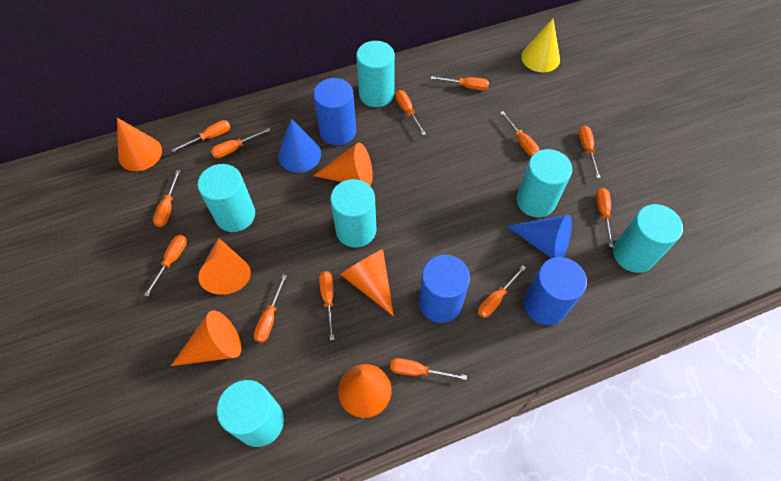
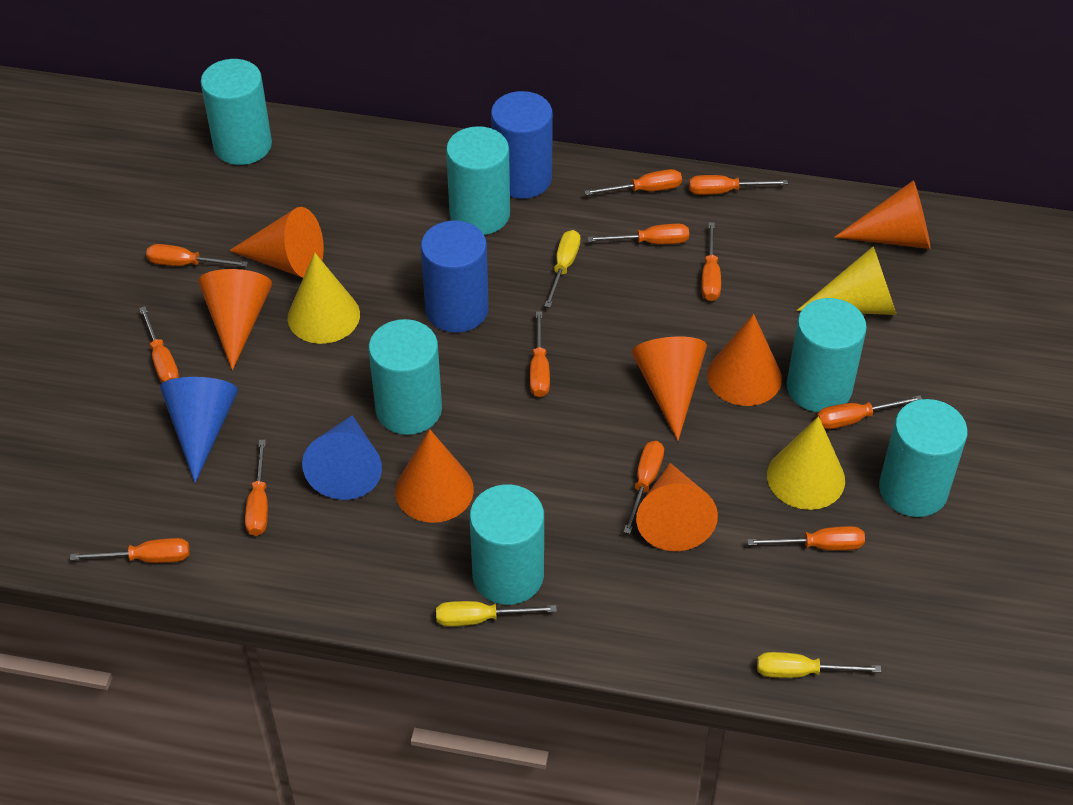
blue cylinder: [313,78,356,145] [419,255,470,323] [524,257,587,325] = 3 -> [421,221,489,333] [491,91,553,199] = 2
orange cone: [117,118,162,171] [171,311,241,366] [198,238,251,295] [313,143,373,186] [338,364,392,418] [340,249,394,316] = 6 -> [198,269,272,371] [229,207,324,278] [395,429,474,523] [632,336,707,441] [636,463,718,551] [707,314,782,406] [834,180,930,249] = 7
orange screwdriver: [144,235,187,297] [153,170,180,227] [171,120,230,152] [211,128,270,158] [254,275,287,342] [319,271,334,340] [390,358,467,380] [395,90,426,135] [431,76,489,90] [478,265,526,318] [500,111,539,156] [579,125,601,178] [596,188,614,247] = 13 -> [70,538,190,563] [139,306,179,383] [146,244,248,267] [245,440,268,536] [530,311,550,397] [584,169,682,195] [587,224,689,244] [624,441,664,534] [689,175,788,195] [701,222,721,301] [747,526,865,551] [816,395,922,429] = 12
yellow cone: [521,19,560,72] = 1 -> [287,253,360,344] [767,416,845,510] [797,246,897,315] = 3
yellow screwdriver: none = 0 -> [436,601,557,627] [544,230,581,308] [757,652,881,678] = 3

